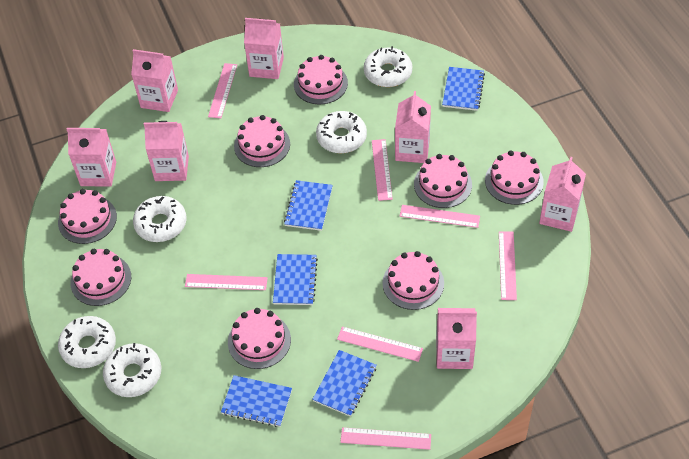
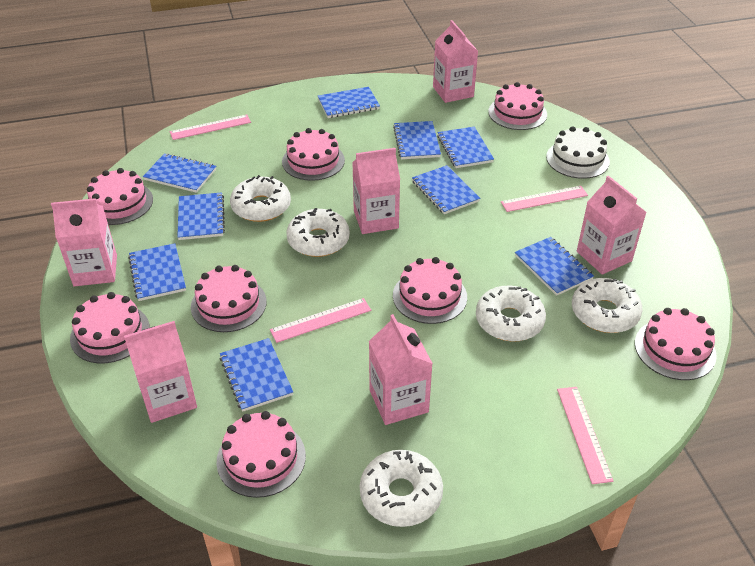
blue notebook: [221,375,292,427] [273,254,318,305] [284,180,333,231] [312,350,377,417] [442,67,485,111] = 5 -> [128,243,186,301] [143,153,216,193] [177,192,225,240] [219,338,293,412] [318,87,380,118] [393,121,441,159] [412,165,480,214] [437,127,494,168] [515,237,594,296] = 9
pink carton: [67,128,116,187] [131,49,178,112] [144,121,189,181] [244,18,284,79] [395,91,431,163] [436,308,477,369] [539,157,586,232] = 7 -> [51,198,117,286] [124,321,197,423] [352,148,400,234] [369,314,433,425] [433,20,478,103] [577,176,646,274] = 6
pink ruler: [185,274,268,290] [208,63,237,119] [337,326,423,362] [340,427,431,450] [372,139,393,201] [400,205,480,228] [499,231,517,300] = 7 -> [170,115,251,140] [270,298,371,343] [501,186,588,212] [557,387,613,484] = 4
white cake: none = 0 -> [546,126,610,179] = 1

